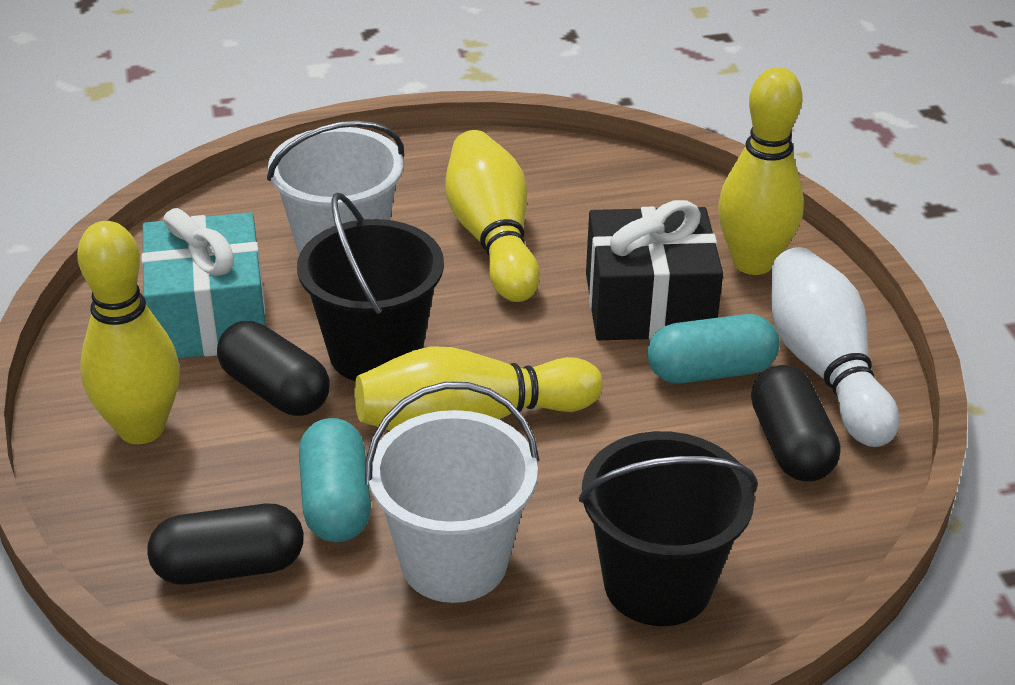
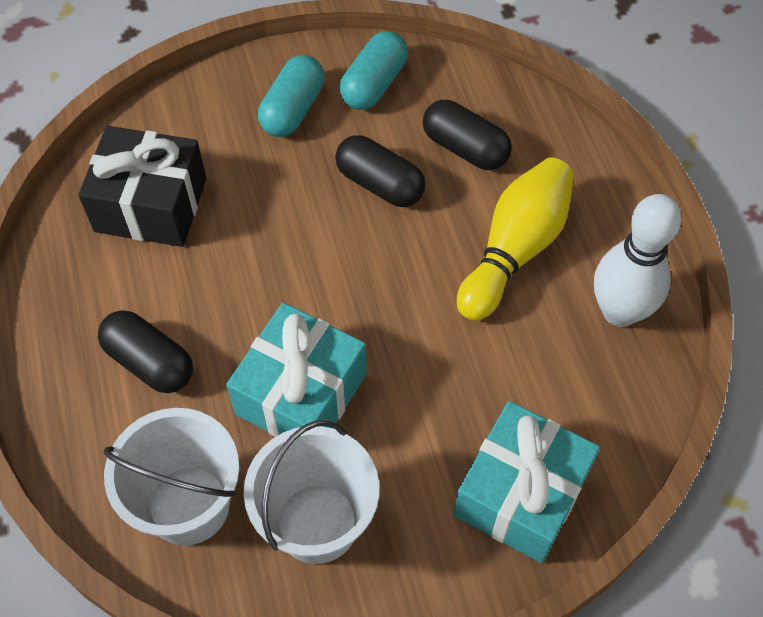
black bucket: [297,193,444,381] [579,431,758,626] = 2 -> none = 0
turquoise gift: [141,208,266,359] = 1 -> [226,302,366,437] [454,401,600,563] = 2
yellow bowling pin: [77,221,180,444] [355,346,603,431] [445,130,540,302] [718,67,804,275] = 4 -> [457,157,574,321] = 1

